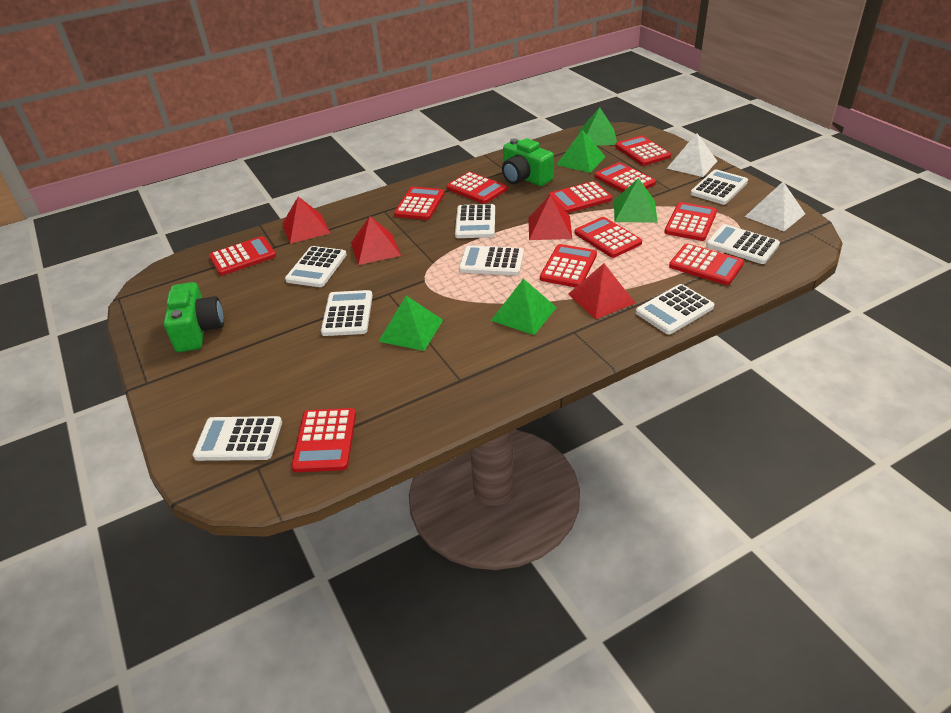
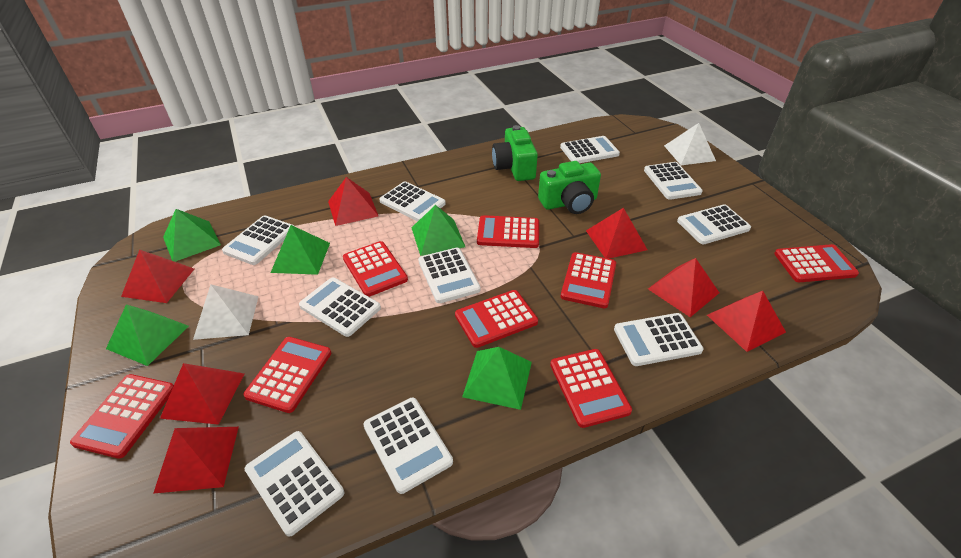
red calculator: [209,236,276,276] [291,408,356,472] [394,187,445,220] [447,172,507,204] [540,244,597,287] [548,181,612,213] [575,217,642,258] [595,162,656,192] [615,135,671,166] [664,202,717,241] [669,244,744,285] = 11 -> [70,374,174,459] [243,337,331,413] [343,241,408,297] [455,290,538,348] [477,215,539,248] [550,349,632,428] [561,252,616,308] [774,244,859,282] = 8
red pyramid: [282,197,330,244] [351,216,401,265] [529,195,572,240] [568,263,635,319] = 4 -> [121,249,194,303] [153,427,239,494] [160,363,245,425] [328,177,378,226] [586,208,647,259] [648,258,719,317] [707,291,786,352] = 7
white calculator: [193,416,282,461] [285,246,347,287] [321,290,373,336] [455,204,495,238] [459,245,524,275] [636,284,714,334] [691,169,748,205] [706,224,780,264] = 8 -> [222,215,294,265] [245,431,344,537] [299,277,381,337] [363,397,453,494] [379,181,446,222] [418,248,481,303] [560,136,620,163] [614,313,703,366] [644,162,703,200] [677,204,751,244] = 10

